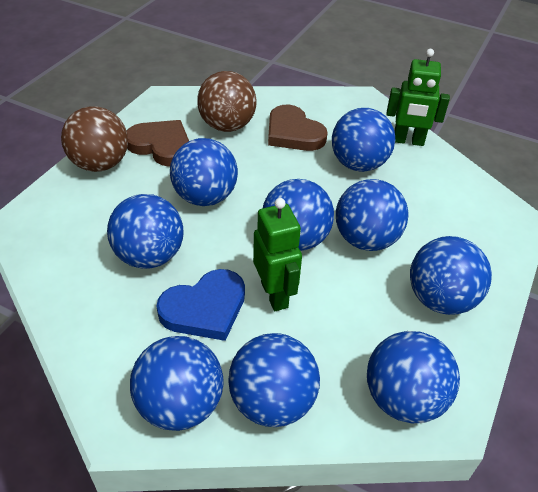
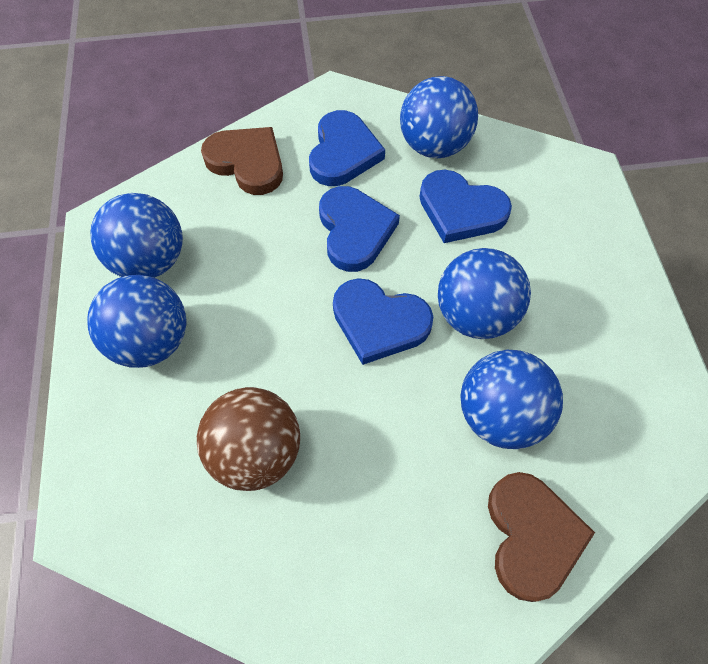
blue ball: [107,194,184,269] [130,336,224,431] [170,138,238,206] [228,333,320,427] [263,179,334,251] [332,108,395,172] [336,179,408,251] [367,331,460,424] [410,236,492,315] = 9 -> [87,275,186,368] [90,193,183,278] [400,76,478,158] [438,248,531,339] [460,350,563,449] = 5
blue heart: [156,269,245,341] = 1 -> [309,110,385,186] [319,186,400,272] [333,278,433,365] [419,170,512,243] = 4
brown ball: [61,107,128,172] [197,71,257,132] = 2 -> [197,387,300,491] = 1
green robot: [253,198,302,311] [386,49,450,146] = 2 -> none = 0

